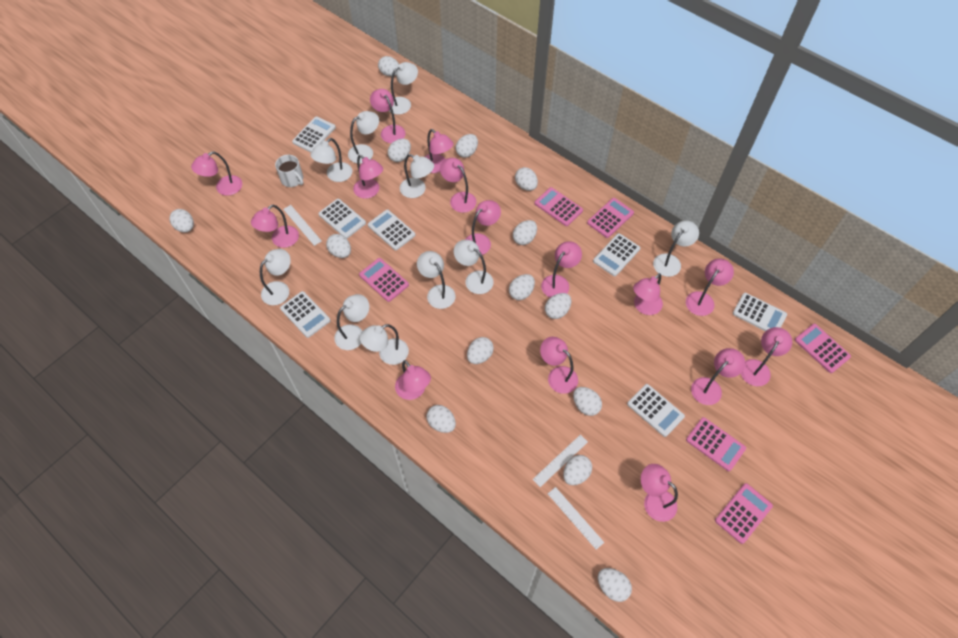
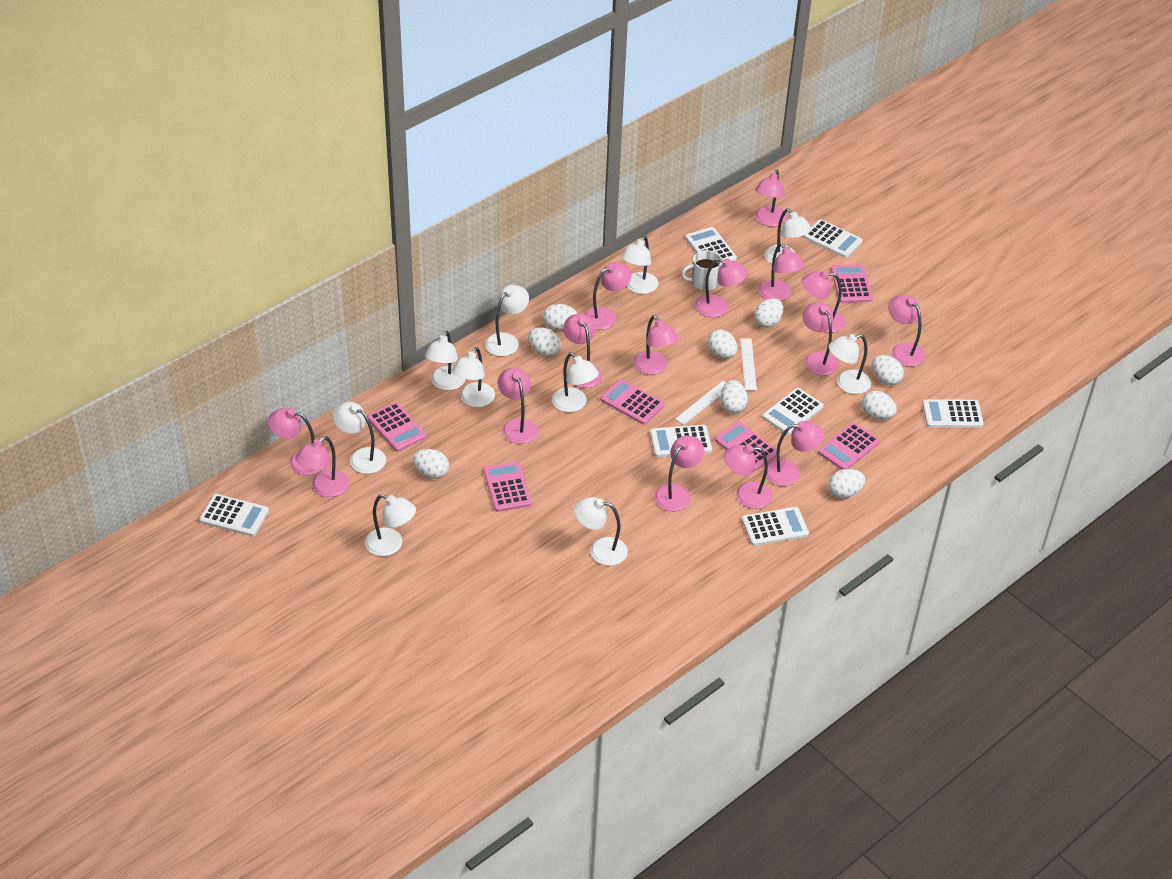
white egg: [169,209,194,232] [326,234,351,258] [378,56,399,76] [388,139,411,162] [427,405,456,433] [455,134,478,158] [467,337,494,364] [509,274,535,300] [513,220,537,245] [515,167,538,191] [545,293,571,319] [563,455,592,485] [573,387,602,416] [598,568,632,602] = 14 -> [412,449,449,479] [528,327,561,356] [543,304,577,330] [707,330,737,359] [720,380,748,413] [754,298,783,328] [828,469,865,498] [862,391,897,419] [872,355,904,385] = 9
white ruler: [283,205,321,246] [532,434,588,487] [548,487,604,550] = 3 -> [675,381,726,425] [740,338,757,390] = 2

